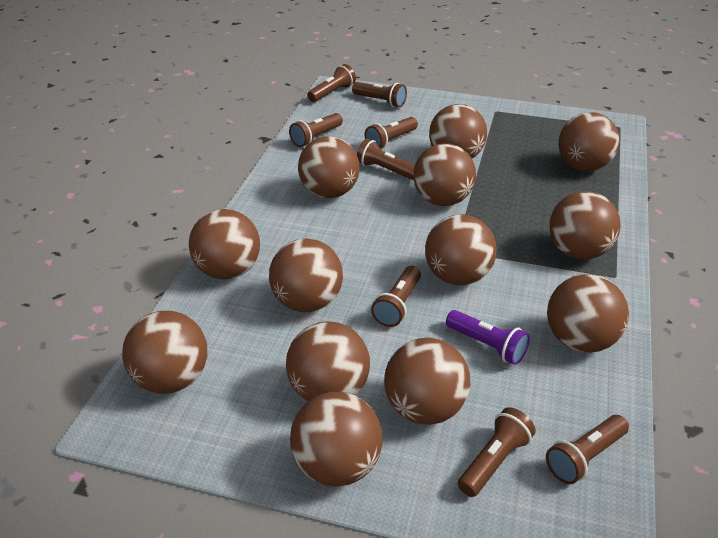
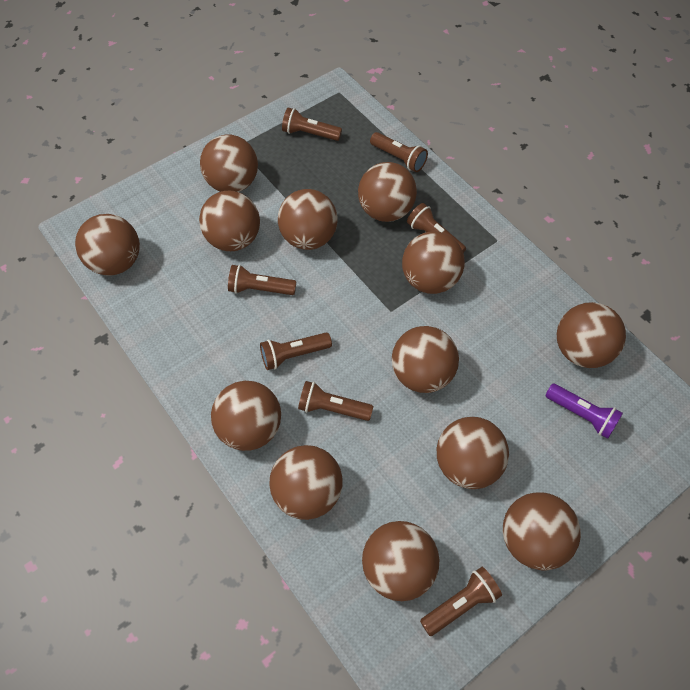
brown flashlight: [289,113,343,147] [307,64,356,102] [352,82,407,107] [357,139,415,180] [365,117,418,149] [371,266,421,327] [458,407,536,497] [546,415,629,484] = 8 -> [228,265,296,295] [260,333,332,370] [282,108,342,141] [298,381,373,421] [370,132,428,172] [407,203,466,253] [420,567,502,636] = 7

